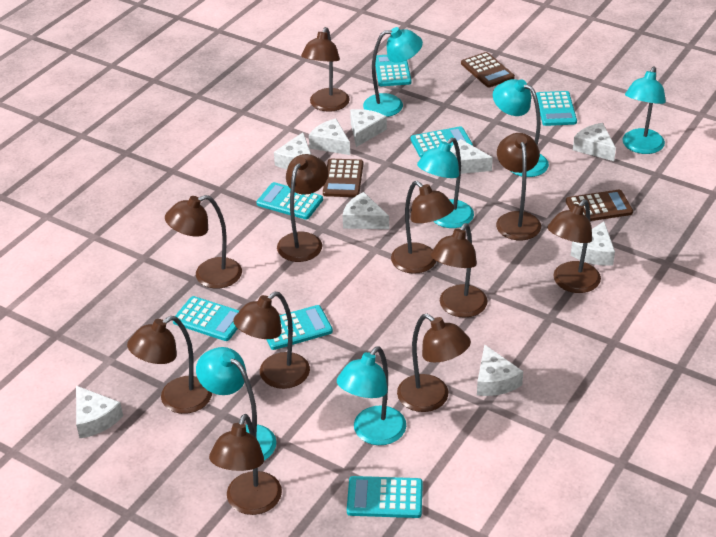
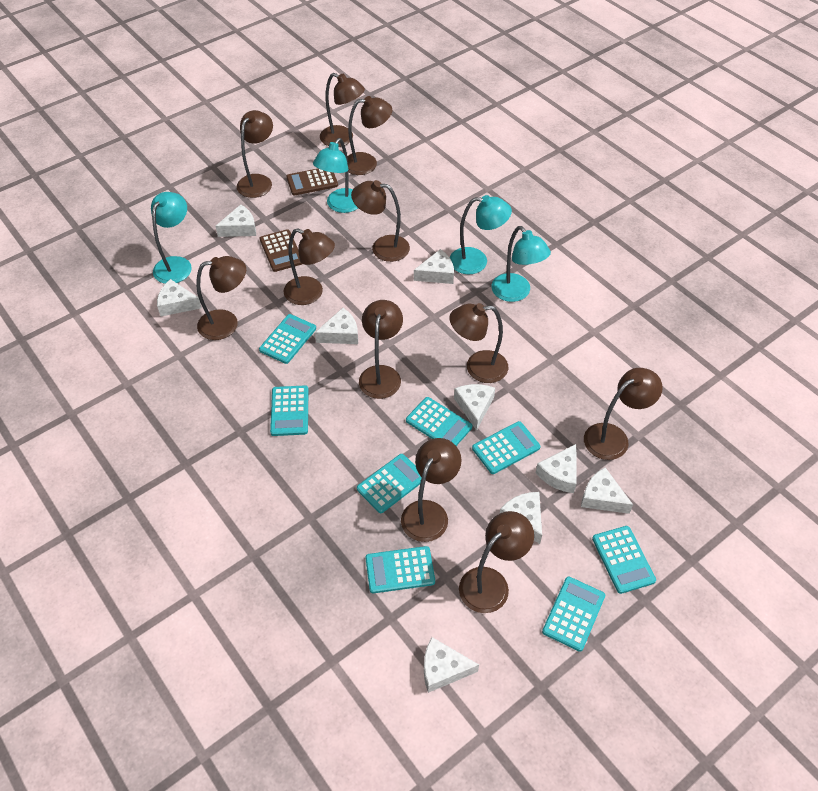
brown calculator: [323,159,363,197] [461,52,515,87] [566,190,633,221] = 3 -> [260,229,302,272] [286,169,338,195] = 2
turquoise calculator: [173,296,239,341] [256,182,323,220] [266,305,333,350] [347,476,423,518] [375,55,411,86] [411,126,473,158] [536,91,577,126] = 7 -> [259,314,316,364] [270,385,309,436] [357,454,422,513] [365,546,435,593] [406,397,472,446] [472,421,541,474] [542,577,605,652] [592,526,656,594] = 8
turquoise lamp: [196,347,276,460] [337,346,406,445] [363,27,423,117] [417,138,474,228] [493,79,549,177] [623,67,666,154] = 6 -> [151,192,192,284] [313,138,358,213] [450,195,512,274] [491,226,551,302] = 4

